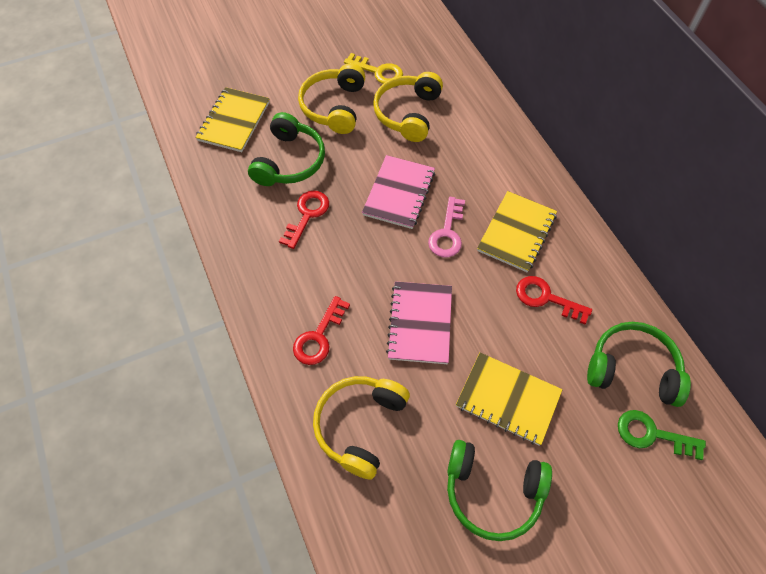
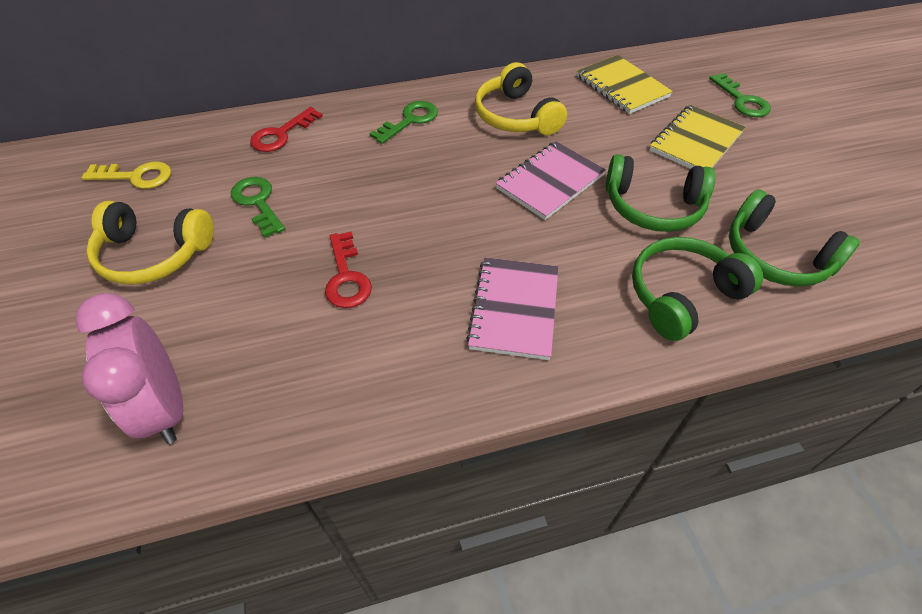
green key: [618,410,706,460] = 1 -> [231,177,285,238] [369,101,438,144] [709,73,771,117] = 3
pink clock: none = 0 -> [75,293,183,444] = 1
pink key: [428,197,465,257] = 1 -> none = 0
red key: [279,191,329,249] [293,296,350,365] [516,276,592,324] = 3 -> [250,107,323,152] [325,231,372,308] = 2
yellow headphones: [298,63,365,134] [313,376,410,480] [373,72,443,142] = 3 -> [86,201,214,284] [475,62,567,135] = 2
yellow notebook: [195,87,270,152] [456,353,563,446] [477,191,557,272] = 3 -> [577,55,673,114] [650,105,746,169] = 2

